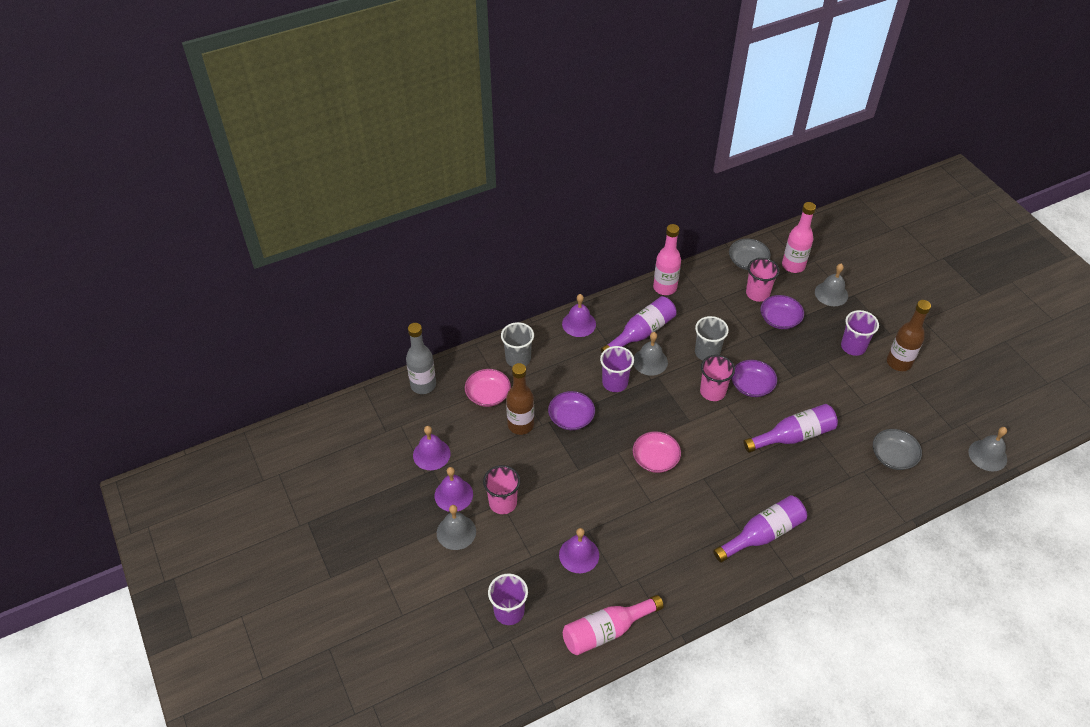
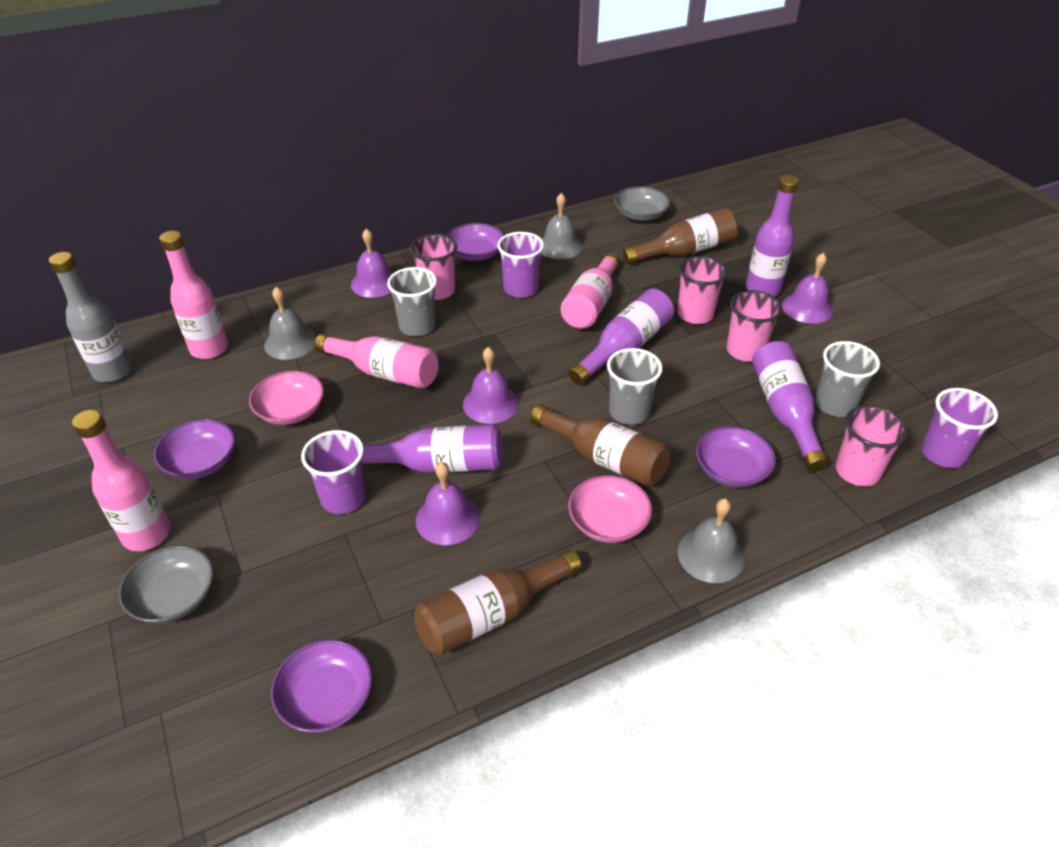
brown bottle: [506,363,534,435] [887,300,931,371] = 2 -> [414,550,582,655] [531,405,670,486] [623,207,739,265] = 3
grey bell: [437,505,476,550] [633,332,668,376] [815,264,848,306] [968,427,1007,471] = 4 -> [264,287,317,360] [541,193,582,259] [678,498,745,583] = 3
grey cup: [501,322,534,367] [695,316,729,361] = 2 -> [387,267,437,336] [607,348,663,425] [815,341,880,417] = 3
pink bottle: [563,595,664,655] [653,224,681,295] [782,202,816,273] = 3 -> [72,410,170,551] [159,231,228,359] [315,334,439,389] [560,253,620,329] = 4
pink cup: [483,465,520,514] [700,355,735,401] [746,258,780,302] = 3 -> [410,234,457,300] [677,256,728,324] [727,290,782,362] [836,405,908,486] = 4
purple bottle: [601,296,677,352] [713,495,807,563] [744,404,838,453] = 3 -> [362,424,503,473] [568,288,674,385] [746,175,799,296] [752,341,829,472] = 4
purple bowl: [548,391,595,430] [731,360,777,397] [760,295,804,329] = 3 -> [154,419,235,479] [271,640,372,733] [447,223,504,261] [696,426,776,487] = 4

